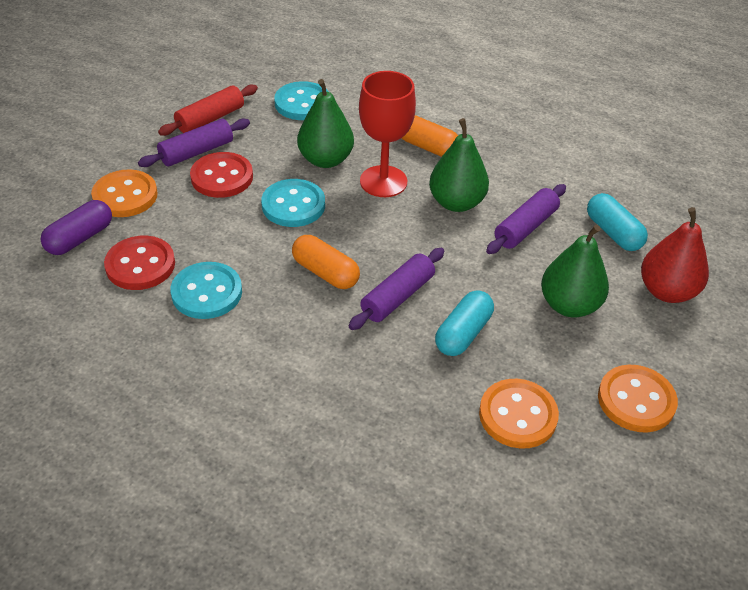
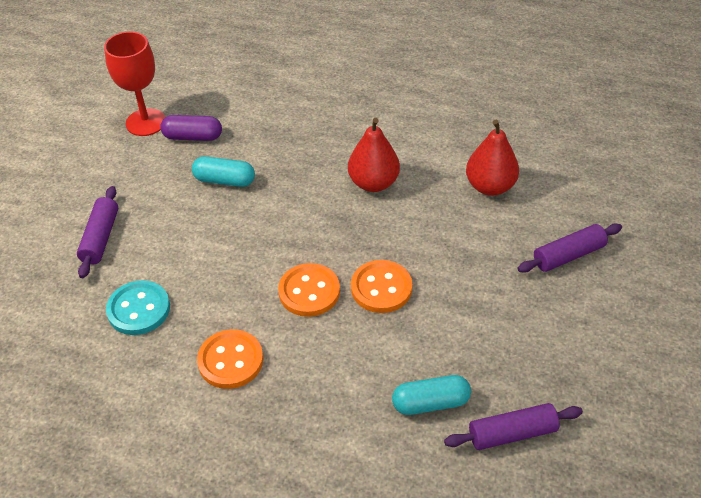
green pear: [297,79,354,168] [429,118,489,212] [541,225,609,318] = 3 -> none = 0
orange capsule: [292,235,360,289] [401,115,458,157] = 2 -> none = 0
red button: [104,236,175,290] [190,152,253,198] = 2 -> none = 0
red pear: [641,207,709,303] = 1 -> [348,118,400,192] [466,120,519,196] = 2
red rolling pin: [158,84,258,136] = 1 -> none = 0
turquoise button: [171,262,242,319] [261,179,325,227] [274,81,329,120] = 3 -> [106,280,170,335] = 1

